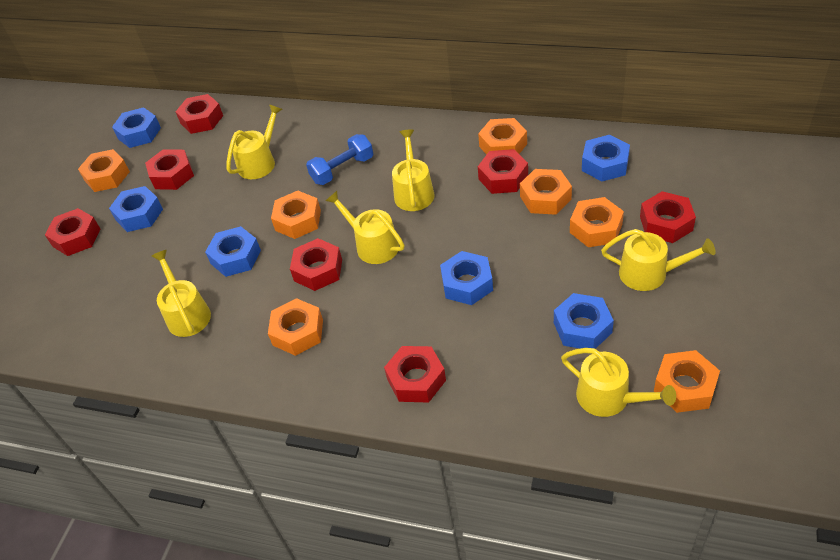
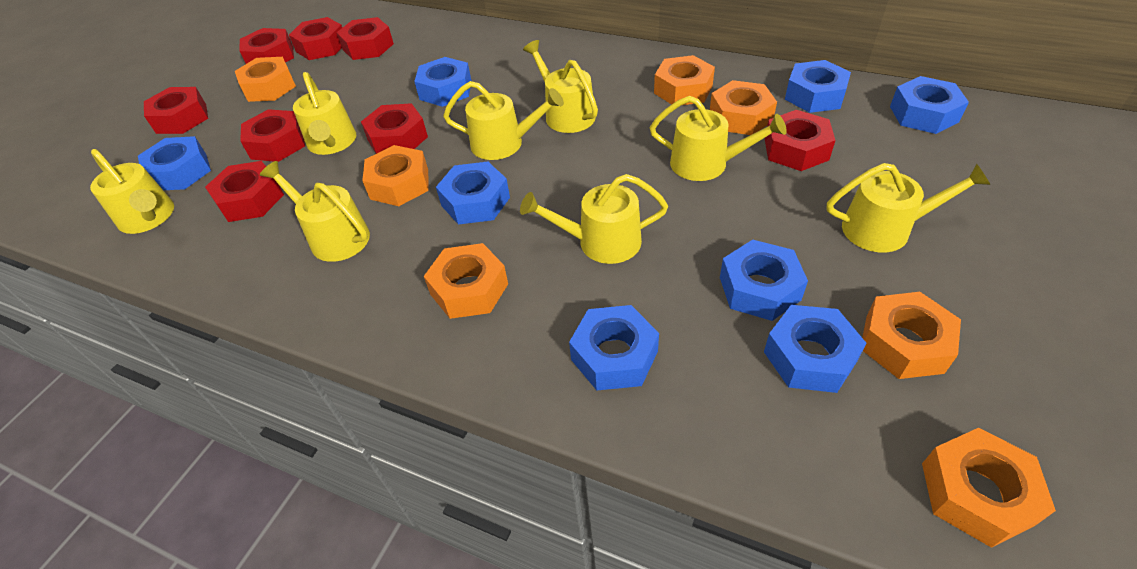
blue dumbbell: [306,134,373,185] = 1 -> none = 0
blue nut: [109,186,163,232] [112,107,161,148] [205,226,261,277] [440,251,493,305] [554,293,614,349] [582,135,630,182] = 6 -> [138,136,211,190] [414,57,471,107] [436,162,510,225] [569,305,659,390] [720,240,808,321] [764,305,866,393] [785,60,851,113] [890,76,969,134] = 8
red nut: [45,208,100,256] [145,149,194,190] [176,94,223,134] [290,238,342,291] [384,346,446,403] [478,149,528,194] [640,191,696,243] = 7 -> [144,87,208,134] [205,161,284,222] [239,28,294,64] [240,109,305,162] [289,17,342,60] [336,17,394,60] [361,103,428,154] [765,110,836,171] = 8
yellow watering can: [151,250,211,337] [226,105,282,179] [326,191,405,264] [392,129,435,211] [561,348,676,417] [601,229,716,291] = 6 -> [90,149,174,234] [260,161,370,262] [293,72,356,155] [443,81,564,160] [520,174,668,264] [523,40,598,133] [650,96,787,181] [827,163,991,253] = 8

